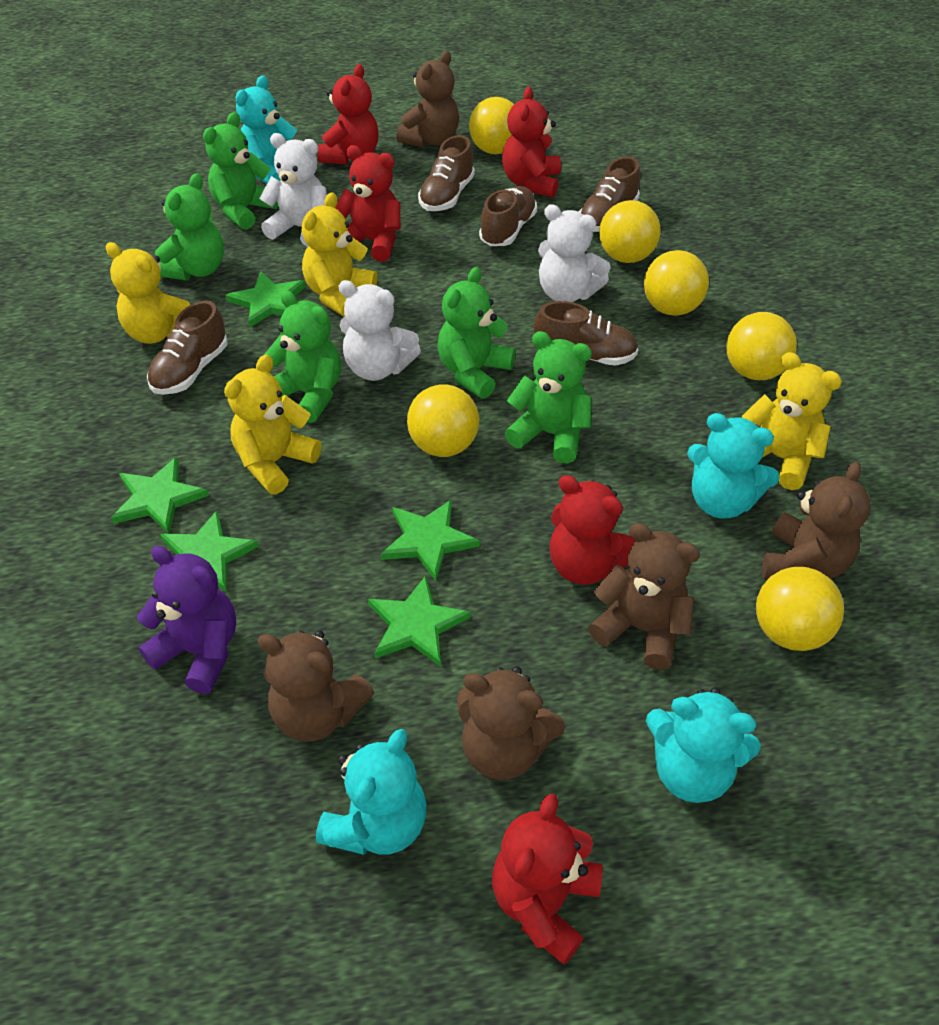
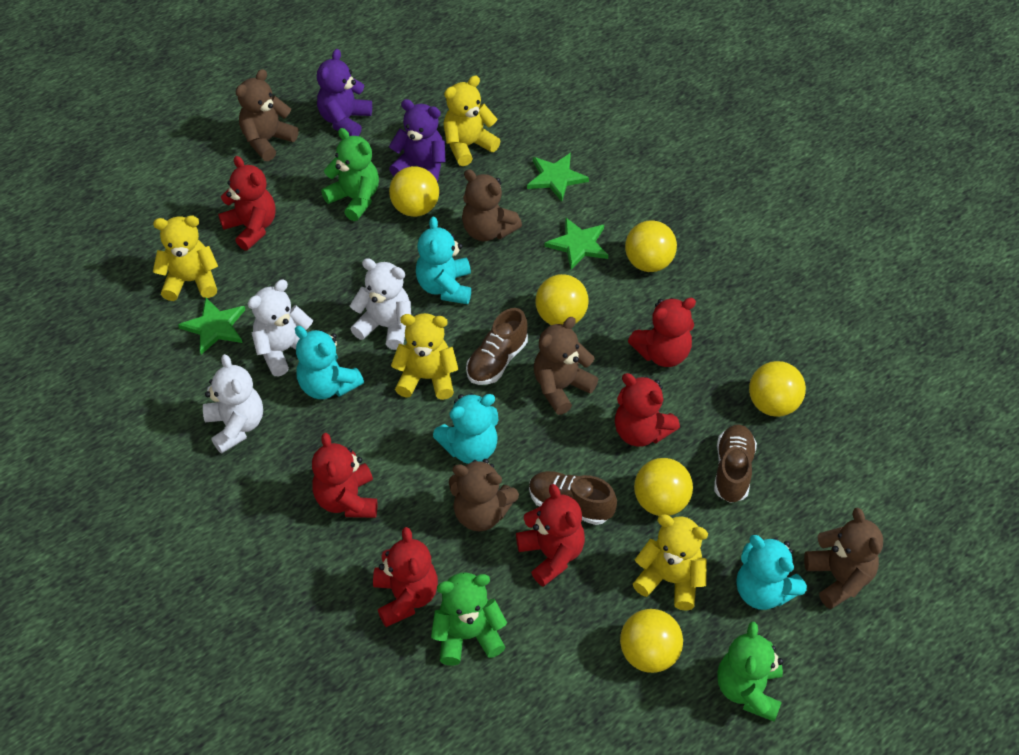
brown shoe: [147,301,228,395] [418,135,475,211] [479,186,537,246] [534,301,638,366] [579,157,641,232] = 5 -> [466,308,528,385] [529,471,617,525] [714,425,757,503] = 3
green star: [111,457,209,534] [160,511,259,592] [225,271,306,328] [368,575,471,667] [381,499,480,581] = 5 -> [178,298,245,354] [527,153,589,202] [544,217,608,270] = 3
green teddy bear: [155,173,224,280] [203,112,279,230] [264,290,341,423] [437,267,515,399] [505,331,592,464] = 5 -> [321,128,379,221] [431,573,507,666] [717,622,784,722] = 3
purple teddy bear: [137,546,236,694] = 1 -> [317,49,372,136] [389,99,446,183] = 2
red teddy bear: [317,64,378,164] [335,145,400,262] [492,793,603,965] [502,87,561,198] [550,475,635,585] = 5 -> [218,156,276,251] [312,433,377,518] [373,527,438,627] [516,484,585,587] [615,373,680,447] [628,298,696,367] = 6

